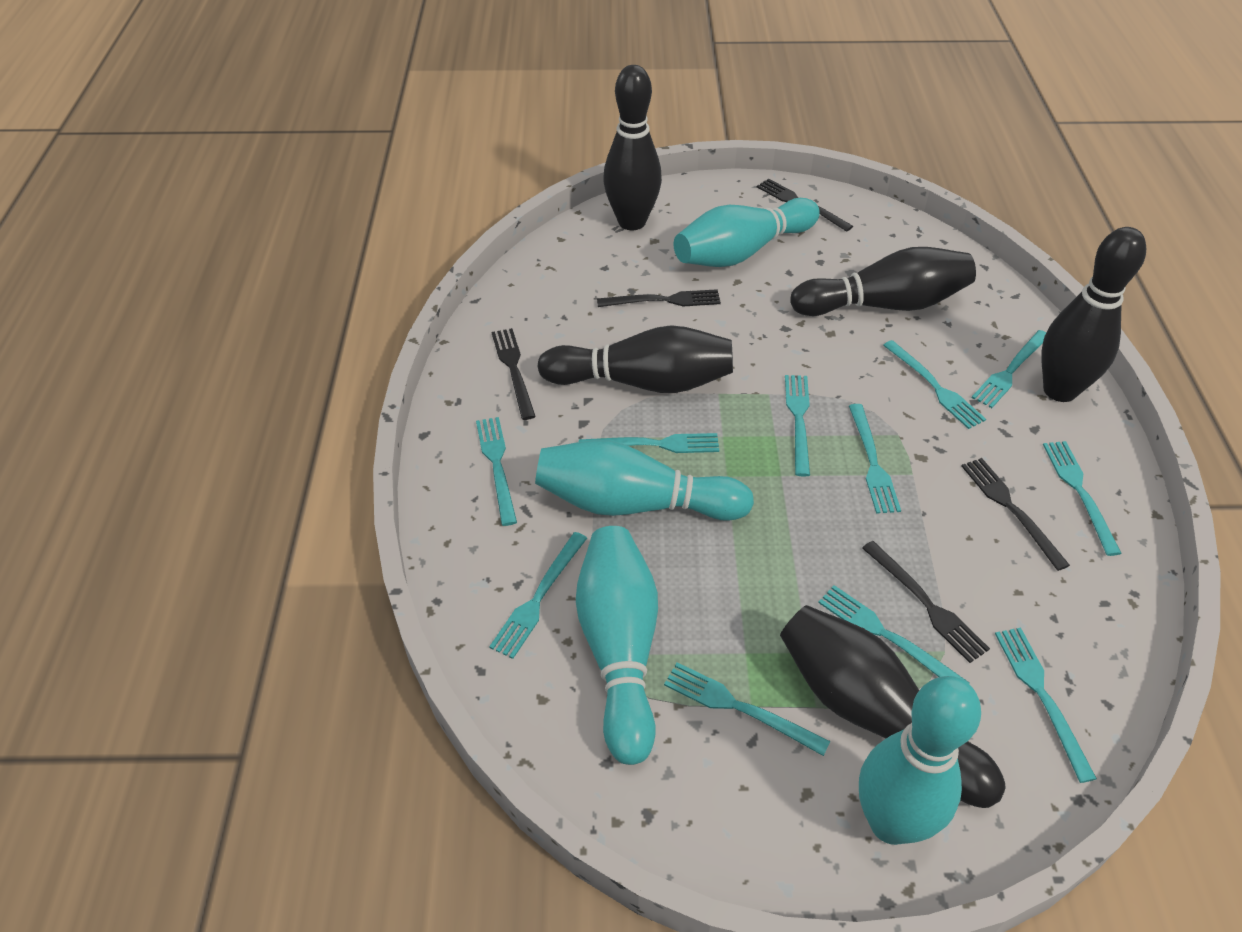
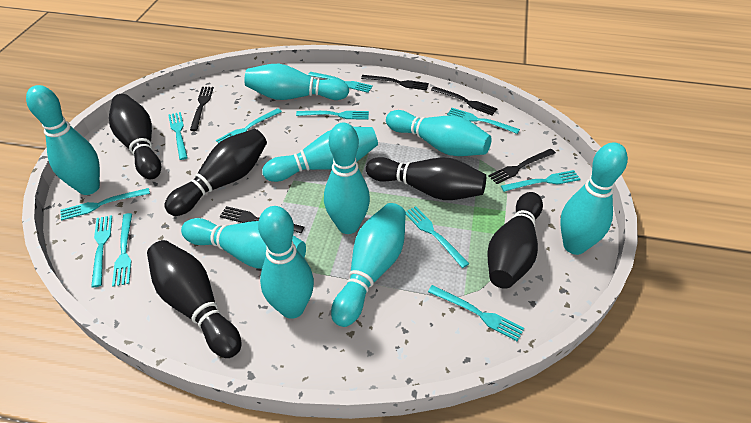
turquoise bowling pin: [535,440,754,521] [576,526,658,765] [674,198,820,267] [859,676,981,845] = 4 -> [26,85,100,195] [181,218,306,269] [245,64,349,100] [258,206,314,319] [262,127,378,182] [324,123,370,234] [331,203,406,327] [386,110,492,156] [560,142,628,255] = 9

